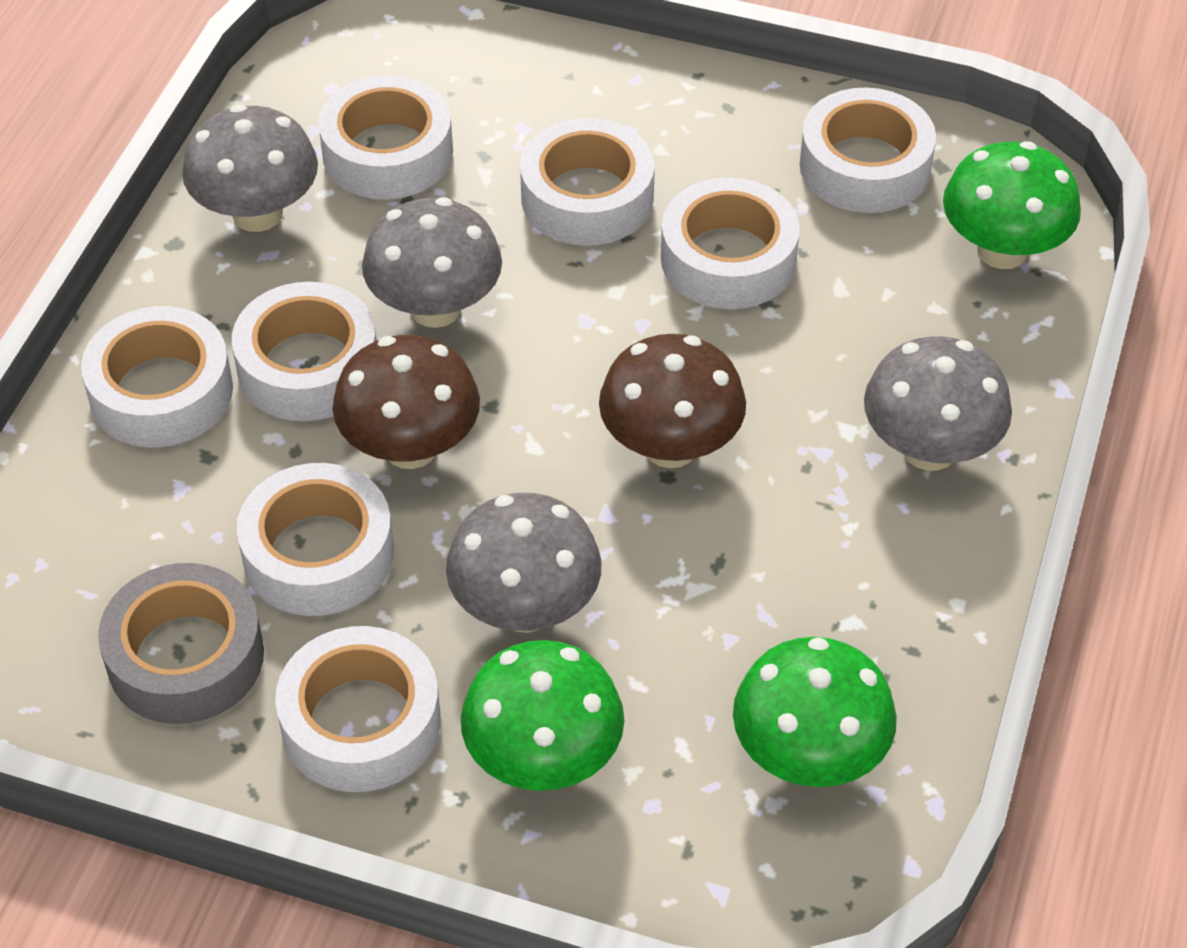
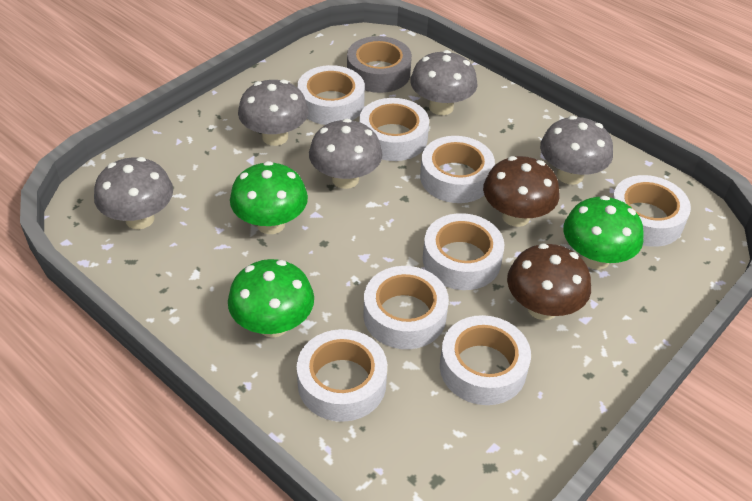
grey mushroom: [182,104,318,232] [362,197,502,328] [446,493,602,633] [864,336,1012,471] = 4 -> [94,157,173,229] [238,80,309,146] [309,119,383,189] [410,50,477,115] [540,116,613,185] = 5

